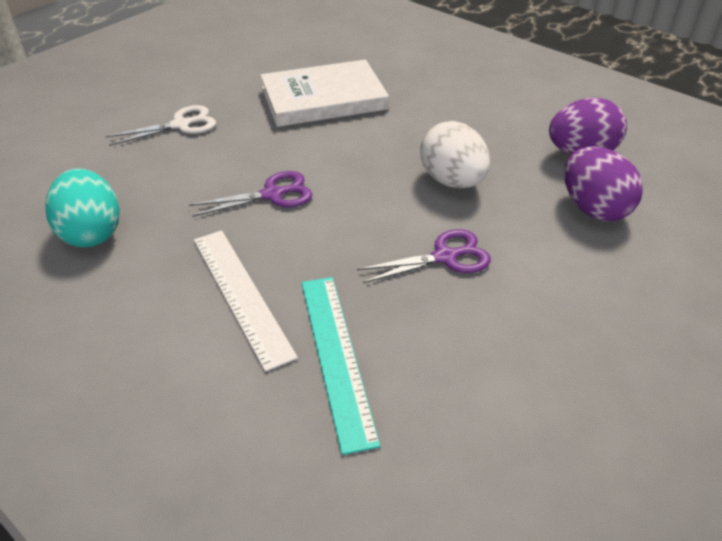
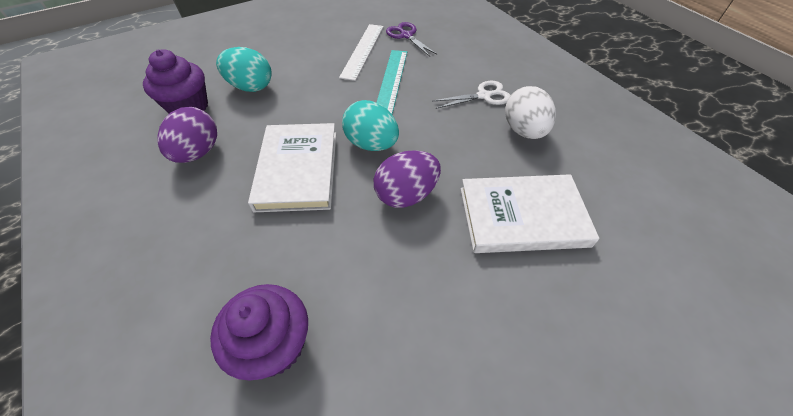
purple cupcake: none = 0 -> [143,49,208,114] [210,284,308,381] = 2
purple scissors: [189,171,312,217] [357,229,491,283] = 2 -> [386,22,438,57] = 1
turquoise egg: [45,168,120,247] = 1 -> [216,47,272,92] [342,100,399,151] = 2
white book: [260,60,389,127] = 1 -> [248,123,336,212] [460,174,599,253] = 2

